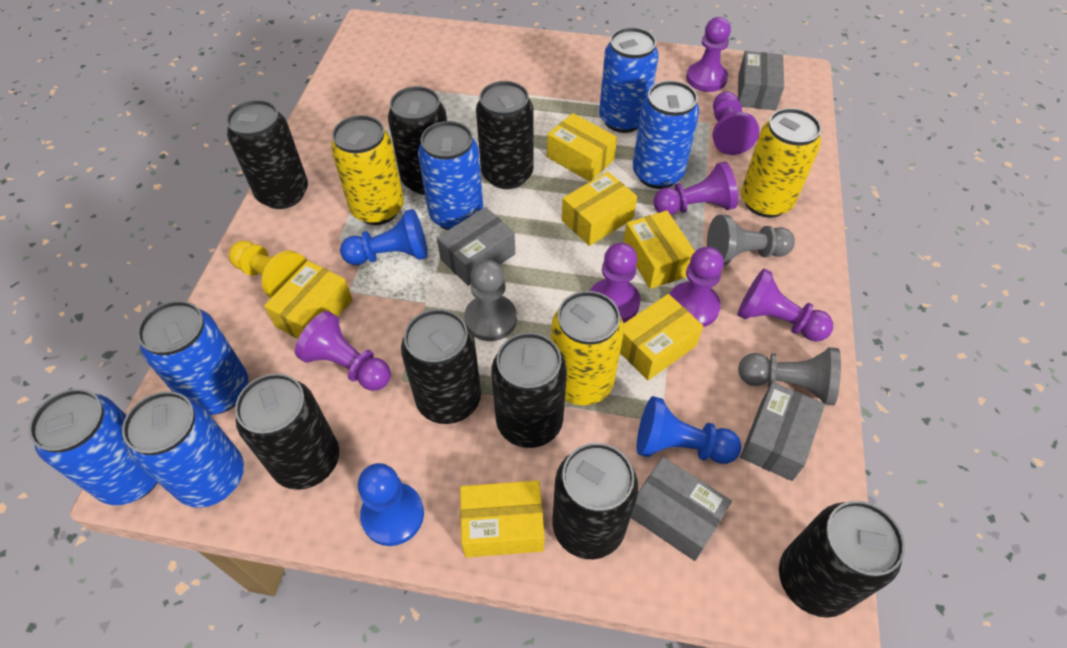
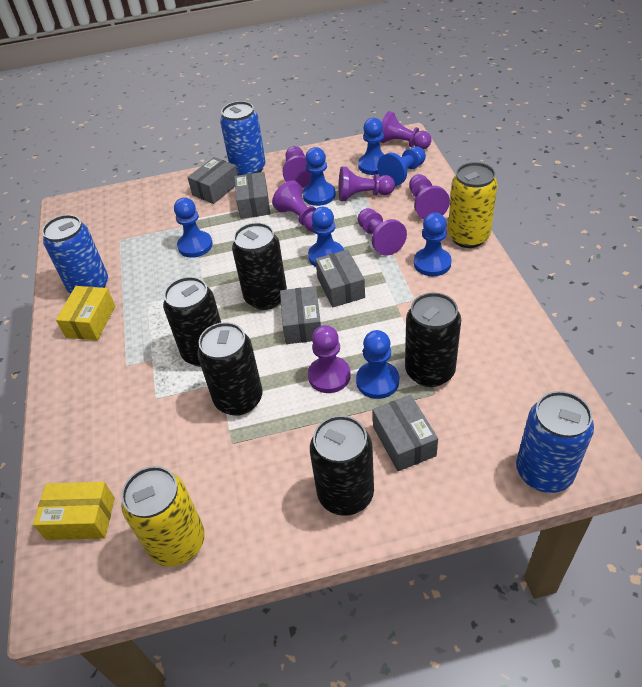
black can: [226,100,308,209] [235,373,339,490] [388,86,447,195] [401,309,481,424] [476,81,534,189] [491,333,567,448] [553,443,638,559] [779,501,905,618] = 8 -> [163,277,221,367] [197,322,263,416] [232,223,287,310] [310,415,374,516] [405,293,461,387] = 5
blue can: [29,389,158,505] [122,391,244,508] [137,301,248,415] [418,121,483,230] [599,27,659,133] [633,80,699,189] = 6 -> [42,215,108,294] [220,101,266,175] [516,391,594,493] = 3
blue pawn: [340,209,428,265] [358,463,424,546] [637,396,741,464] = 3 -> [174,197,213,258] [303,147,336,206] [308,207,344,267] [356,330,399,399] [358,118,385,175] [377,146,426,186] [414,213,452,276] = 7
grey box: [437,207,515,286] [631,457,732,561] [738,51,784,110] [740,382,825,481] = 4 -> [187,157,238,204] [234,172,270,219] [280,286,321,344] [315,250,365,307] [372,395,438,471] = 5
grey pawn: [464,260,517,341] [707,215,795,265] [738,347,841,405] = 3 -> none = 0
yellow box: [264,261,352,339] [460,480,545,558] [547,113,617,182] [562,172,637,246] [620,294,703,381] [623,210,695,289] = 6 -> [33,482,115,540] [56,286,115,340] = 2
yellow can: [331,115,404,225] [551,291,624,405] [741,108,821,218] = 3 -> [121,466,205,567] [448,162,498,248] = 2
yellow pawn: [229,241,307,298] = 1 -> none = 0

